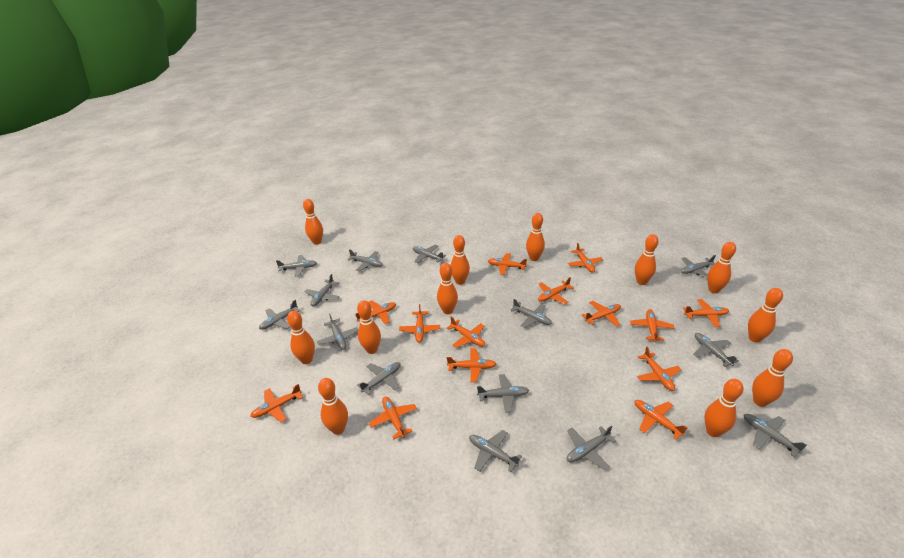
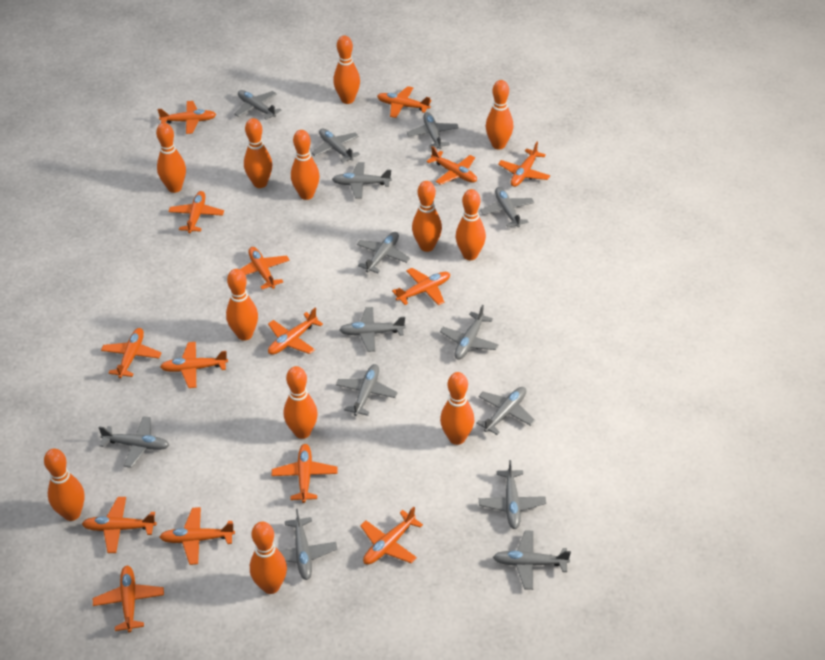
orange plane: [250,384,303,422] [355,300,396,324] [369,397,417,440] [399,304,440,343] [447,317,485,348] [447,348,496,382] [488,253,527,275] [538,277,574,304] [568,243,603,273] [582,301,621,326] [630,309,674,342] [634,400,688,440] [637,347,681,391] [683,299,729,327] = 14 -> [82,497,157,553] [93,566,164,632] [101,328,162,378] [158,101,216,134] [160,342,228,388] [160,507,235,565] [168,191,224,233] [240,247,290,289] [268,308,323,355] [272,444,338,503] [360,507,423,565] [377,86,432,118] [392,268,450,305] [426,146,477,185] [498,142,550,187] = 15

